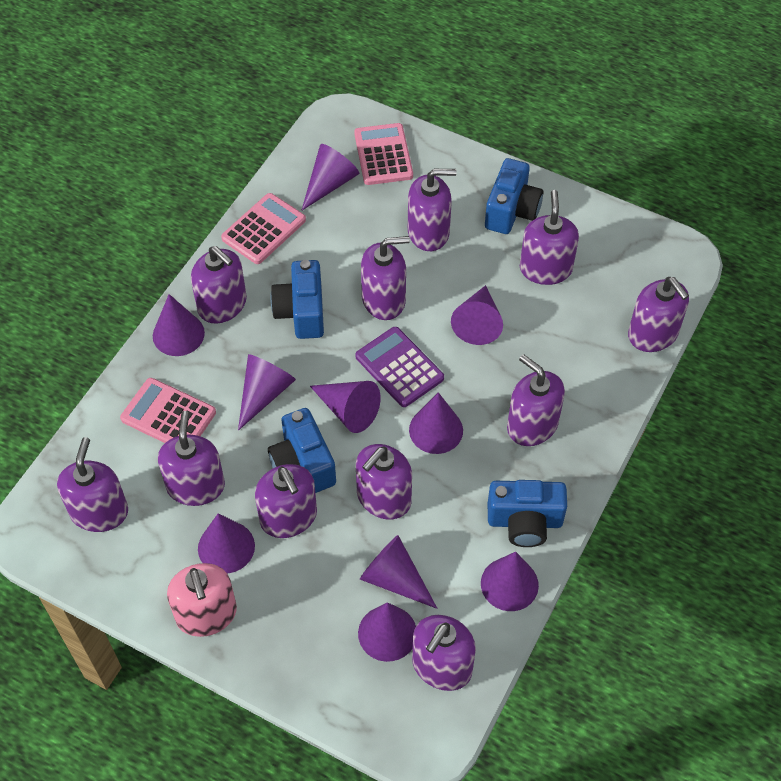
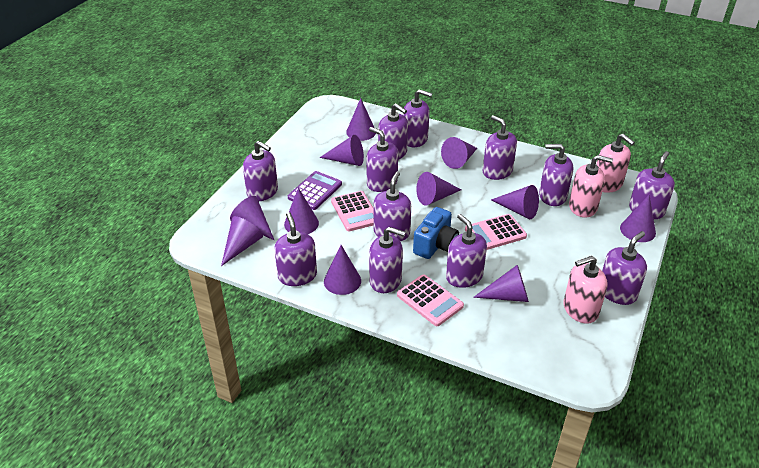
blue camera: [268,408,336,493] [270,260,324,339] [485,158,543,234] [488,480,567,547] = 4 -> [413,207,459,259] = 1
pink soap dispenser: [167,563,237,637] = 1 -> [563,256,608,324] [569,155,613,218] [596,134,635,193] = 3
purple cone: [153,294,205,356] [198,513,255,574] [238,354,296,431] [301,144,359,211] [310,381,381,433] [358,602,416,662] [360,535,437,609] [409,392,463,454] [451,285,503,345] [481,552,539,611] = 10 -> [221,216,263,266] [230,196,274,240] [284,188,319,234] [319,135,364,166] [324,245,361,295] [346,98,376,141] [416,172,461,206] [441,137,477,169] [473,265,529,302] [491,185,539,219] [620,195,656,242] = 11
purple soap dispenser: [57,437,128,532] [158,411,225,506] [191,246,247,324] [255,464,317,538] [356,444,412,520] [361,236,410,320] [408,169,457,251] [412,615,476,691] [507,354,565,446] [520,190,579,285] [628,277,689,352] = 11 -> [243,141,278,201] [274,212,317,286] [366,127,398,192] [369,227,406,293] [374,171,411,241] [378,103,408,160] [403,89,432,147] [446,214,487,288] [482,115,517,180] [539,144,573,206] [602,231,647,305] [629,151,675,219] = 12

